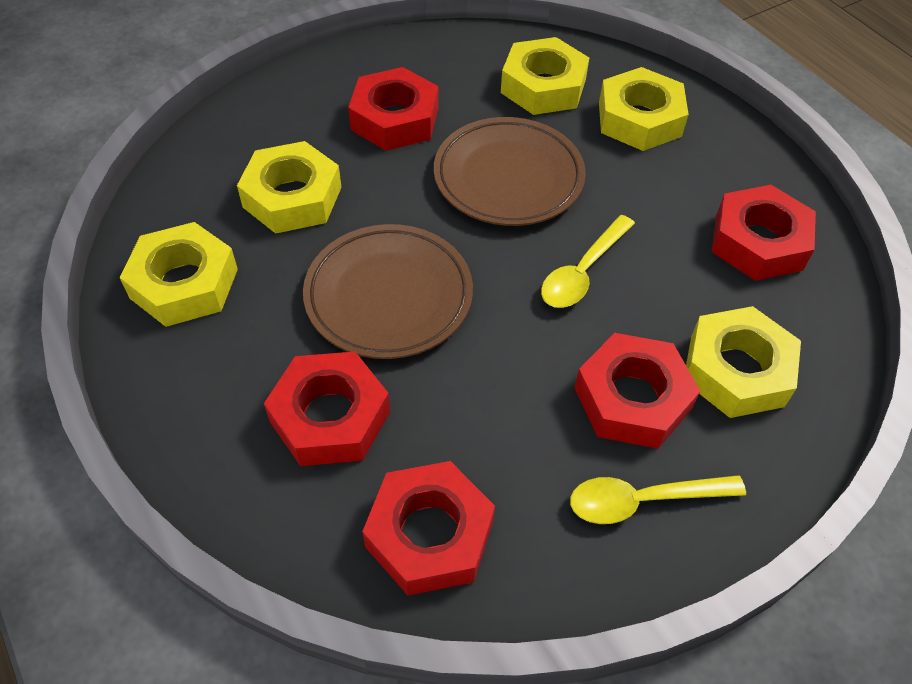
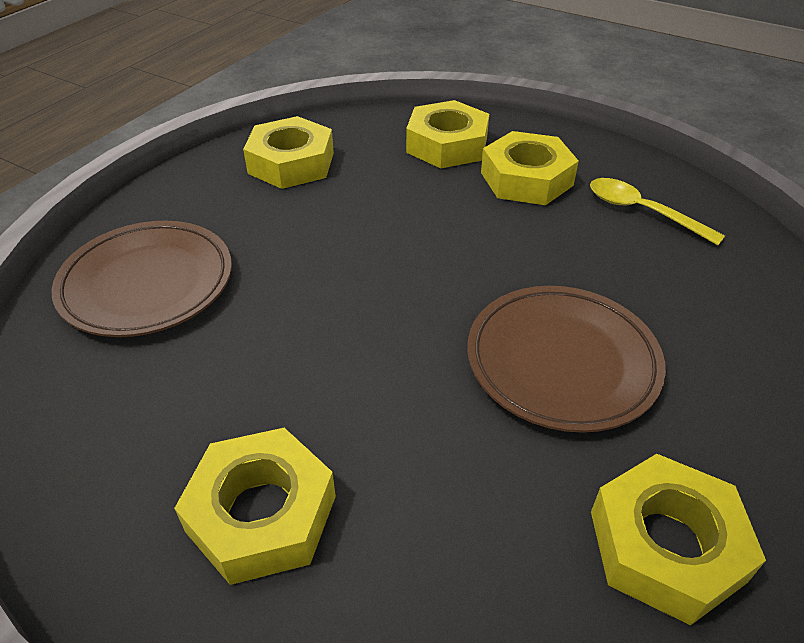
red nut: [264,352,390,466] [348,67,438,151] [362,461,495,596] [575,333,700,449] [712,185,816,281] = 5 -> none = 0
yellow spoon: [541,215,635,308] [570,475,746,524] = 2 -> [590,178,725,245] = 1

